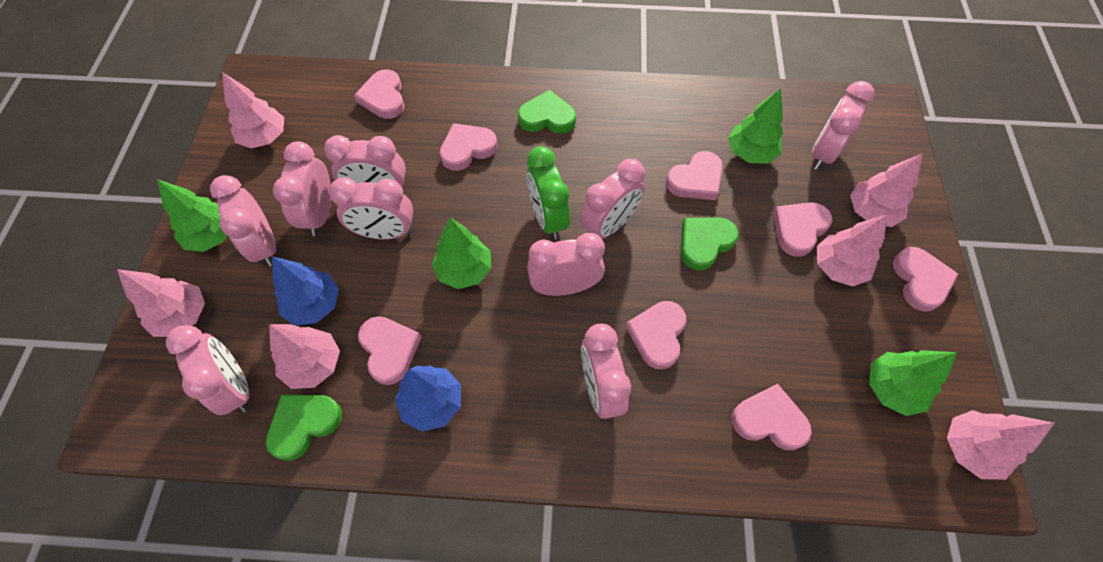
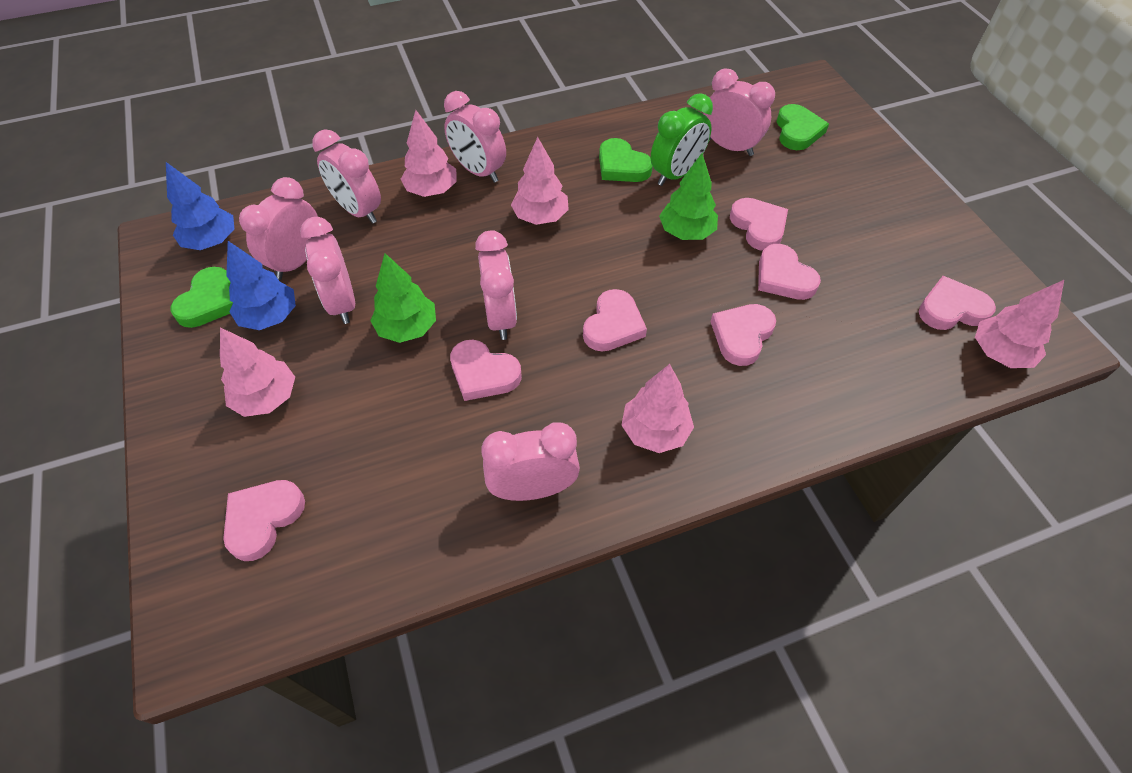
green tree: [157,179,227,252] [432,218,491,289] [728,89,783,164] [869,350,957,416] = 4 -> [370,253,436,343] [659,153,718,240] = 2
pink clock: [166,325,249,415] [210,175,276,267] [273,141,331,236] [324,135,406,194] [329,177,414,240] [527,233,605,296] [580,159,645,239] [581,324,631,419] [811,81,874,170] = 9 -> [239,177,318,280] [300,217,355,324] [312,129,381,224] [444,91,506,183] [475,230,517,340] [481,422,580,501] [703,68,775,156] = 7
pink heart: [354,69,405,119] [358,316,422,385] [440,123,497,171] [625,301,686,370] [666,151,723,200] [732,384,812,451] [773,202,832,257] [893,247,959,312] = 8 -> [223,480,305,561] [450,340,522,401] [583,289,647,351] [710,304,776,366] [730,198,788,251] [758,244,821,300] [919,276,996,330] = 7
pink tree: [117,269,205,337] [222,72,284,148] [269,324,340,389] [817,215,887,286] [850,153,923,227] [947,410,1054,480] = 6 -> [220,327,295,417] [401,110,457,197] [511,137,569,225] [622,364,694,453] [975,280,1064,368] = 5

